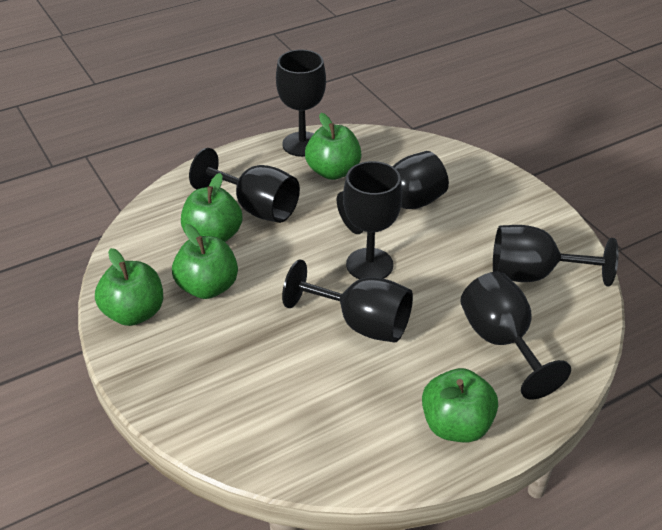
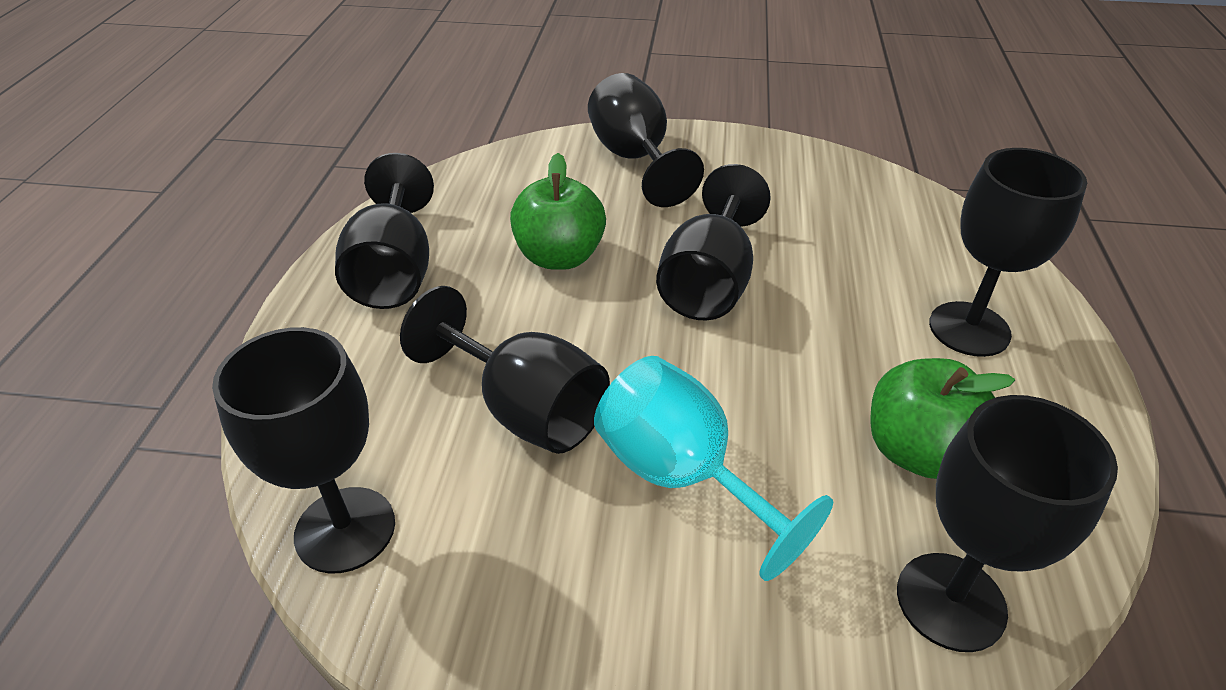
green apple: [95,248,163,326] [172,224,238,299] [181,173,242,242] [305,113,362,180] [422,368,498,442] = 5 -> [510,153,606,270] [870,358,1015,479] = 2
turquoise goblet: none = 0 -> [594,356,833,581] = 1

